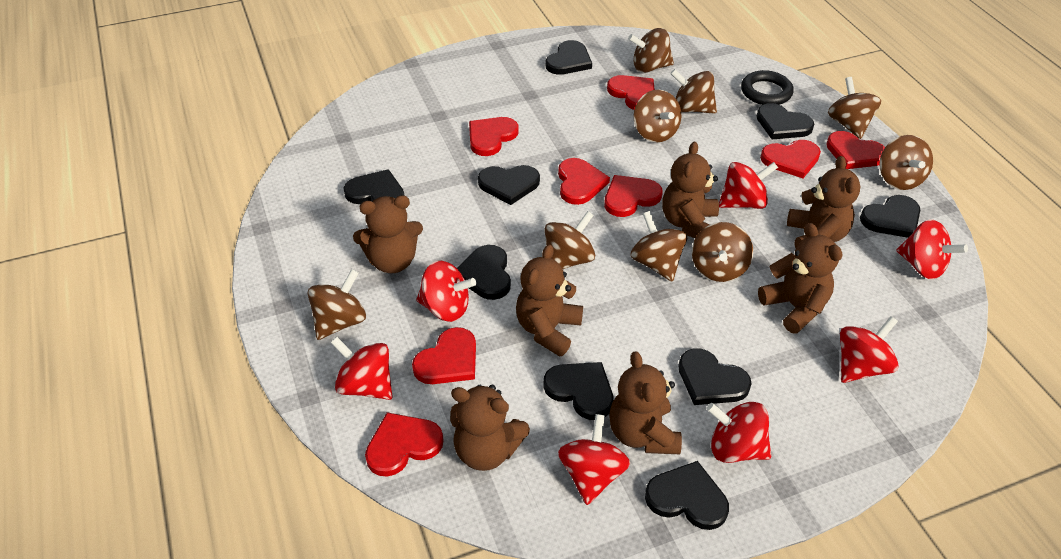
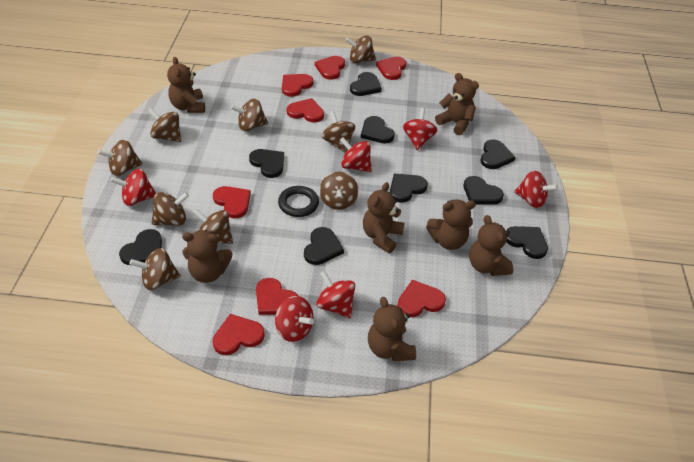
red spinning top: [331,337,393,400] [416,261,476,322] [558,414,630,505] [706,402,771,463] [719,162,778,209] [840,316,899,383] [896,219,968,279] = 7 -> [110,169,156,206] [275,296,314,342] [316,271,355,318] [340,137,372,172] [403,108,438,150] [514,170,558,208] = 6

